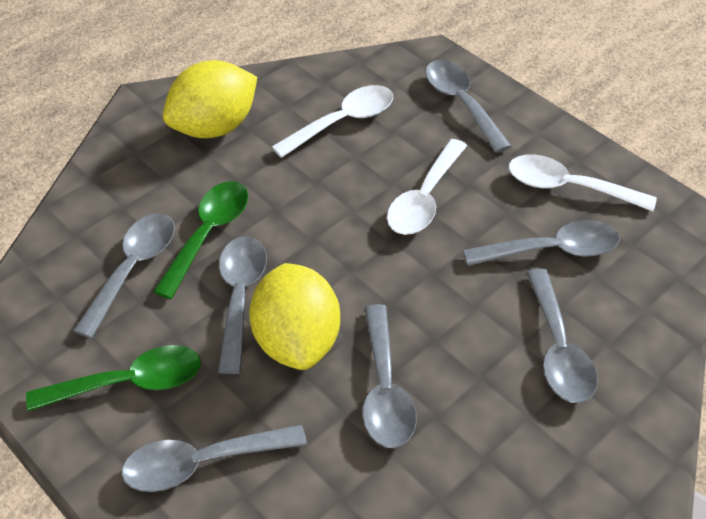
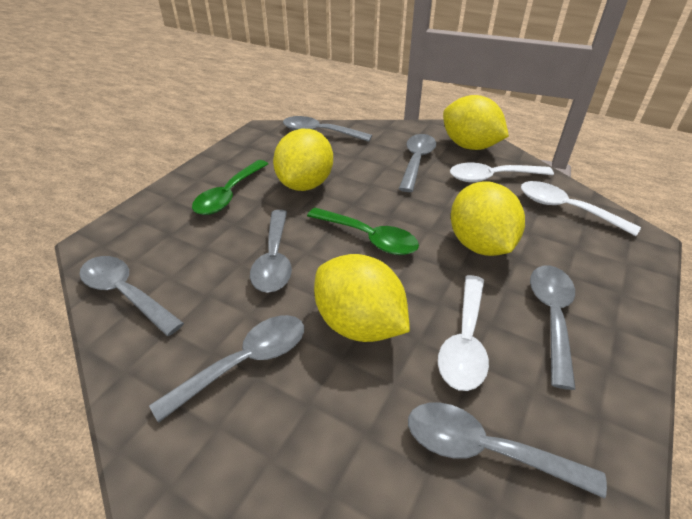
yellow lemon: [163,60,257,138] [249,263,340,370] = 2 -> [273,129,333,191] [314,254,410,342] [443,95,509,150] [451,182,525,256] = 4

